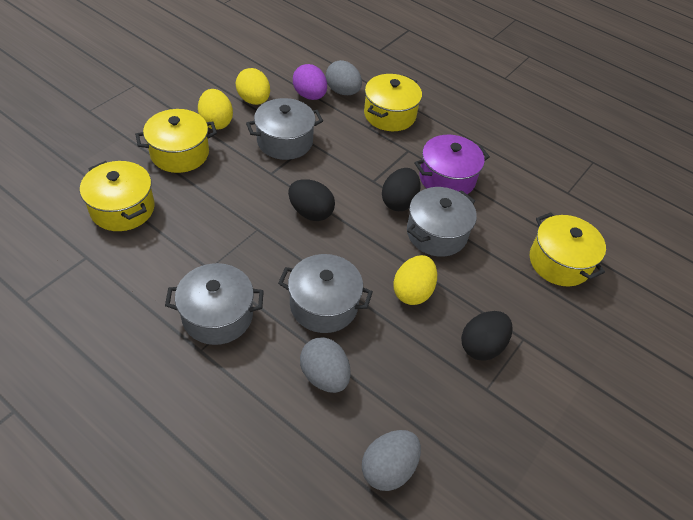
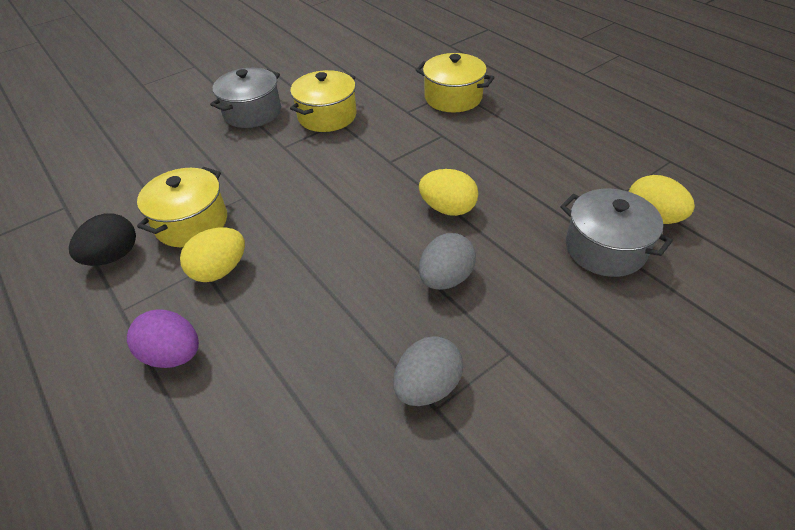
black egg: [288,180,335,221] [382,168,421,211] [461,311,512,361] = 3 -> [69,214,136,266] = 1
grey egg: [300,338,350,393] [326,60,362,95] [362,430,421,491] = 3 -> [393,336,463,406] [419,233,476,290] = 2
grey pot: [165,263,264,345] [246,98,323,160] [278,254,373,333] [407,187,477,257] = 4 -> [210,68,281,128] [560,189,673,277] = 2
purple pot: [414,135,490,194] = 1 -> none = 0
yellow pot: [80,161,155,231] [135,109,217,173] [364,74,422,131] [530,212,606,286] = 4 -> [137,167,227,247] [290,70,357,132] [416,53,495,112] = 3

